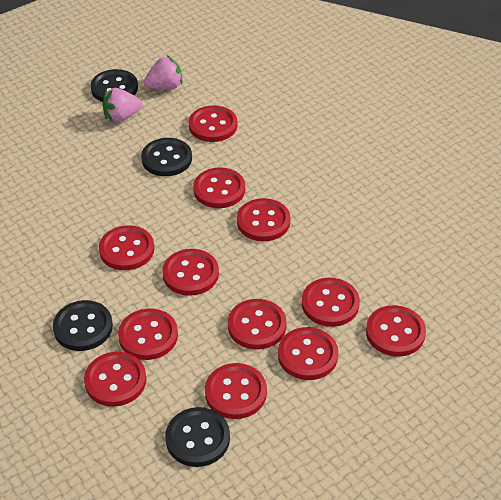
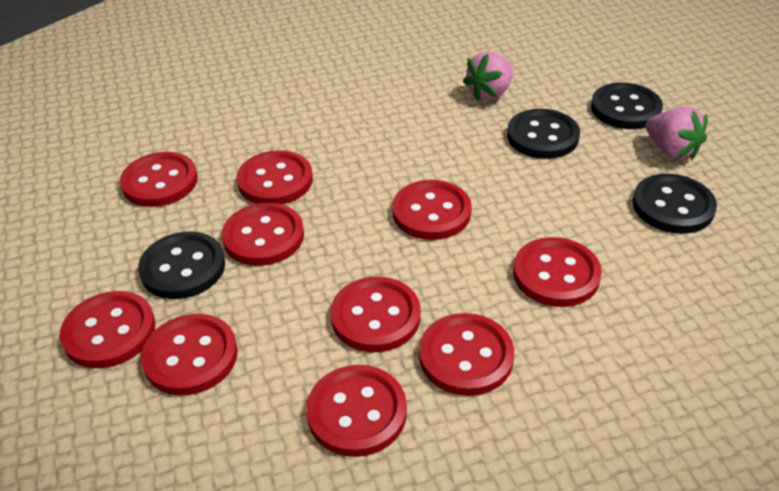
red button: [84,352,146,407] [99,225,154,270] [118,309,178,360] [162,249,219,296] [188,105,237,142] [193,167,245,208] [205,363,267,419] [228,299,287,350] [237,198,290,241] [278,327,339,380] [302,278,360,327] [366,305,426,357] = 12 -> [60,291,155,368] [120,152,198,207] [141,314,238,396] [222,203,304,266] [237,150,313,204] [306,365,407,457] [330,277,420,352] [392,180,472,240] [419,313,514,396] [513,237,602,307] = 10

